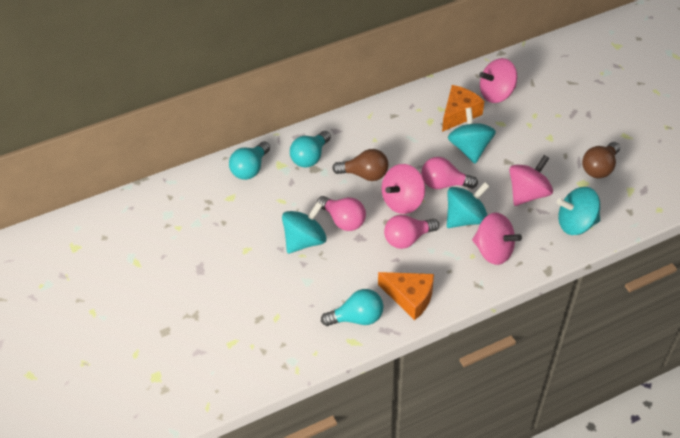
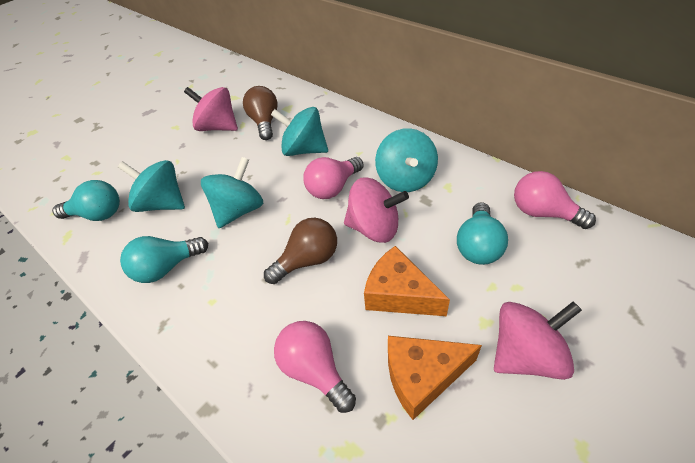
pink spinning top: [382,164,425,214] [472,213,522,265] [479,58,517,103] [509,155,553,206] = 4 -> [184,87,238,131] [344,177,409,243] [494,301,582,380] = 3

